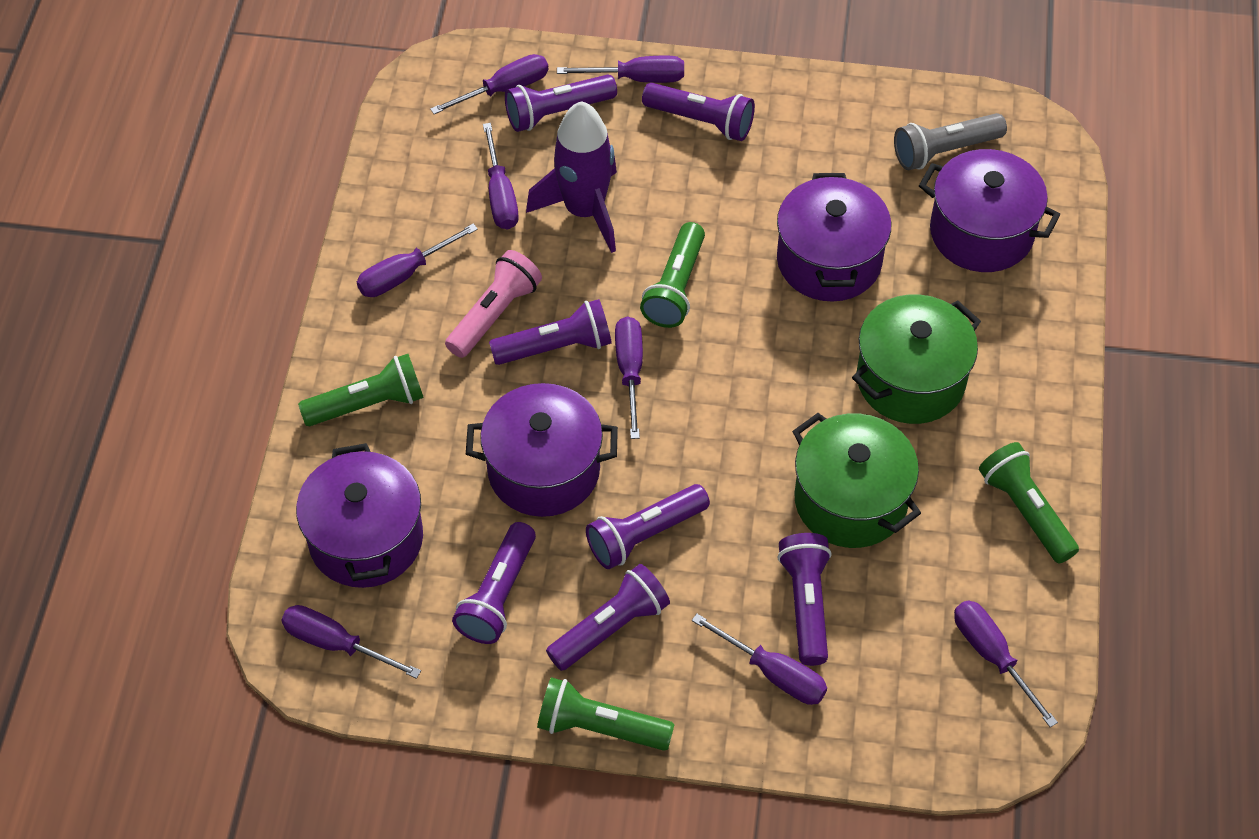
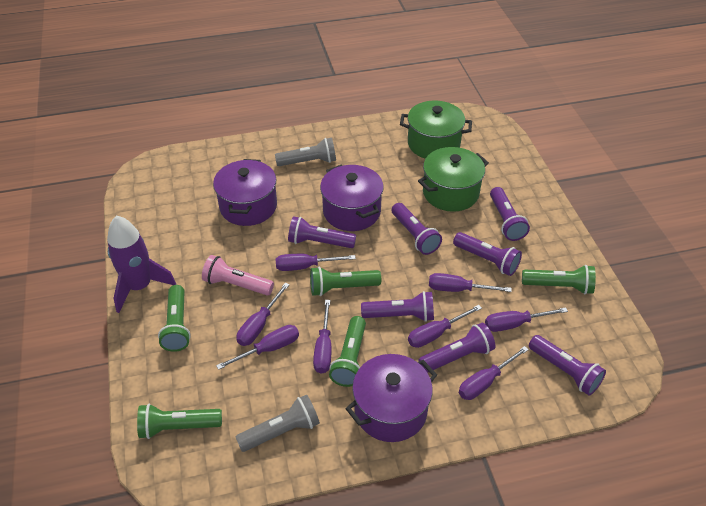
green flashlight: [298,354,424,426] [537,677,675,751] [640,222,705,328] [979,442,1079,563] = 4 -> [137,404,222,439] [158,285,191,352] [310,267,381,296] [329,316,366,387] [522,265,596,294] = 5
grey flashlight: [894,113,1007,170] = 1 -> [236,395,320,452] [275,138,336,166] = 2
purple pot: [296,443,423,588] [466,383,618,517] [777,173,891,302] [919,149,1060,272] = 4 -> [213,159,277,226] [320,165,384,231] [346,354,437,442] = 3

